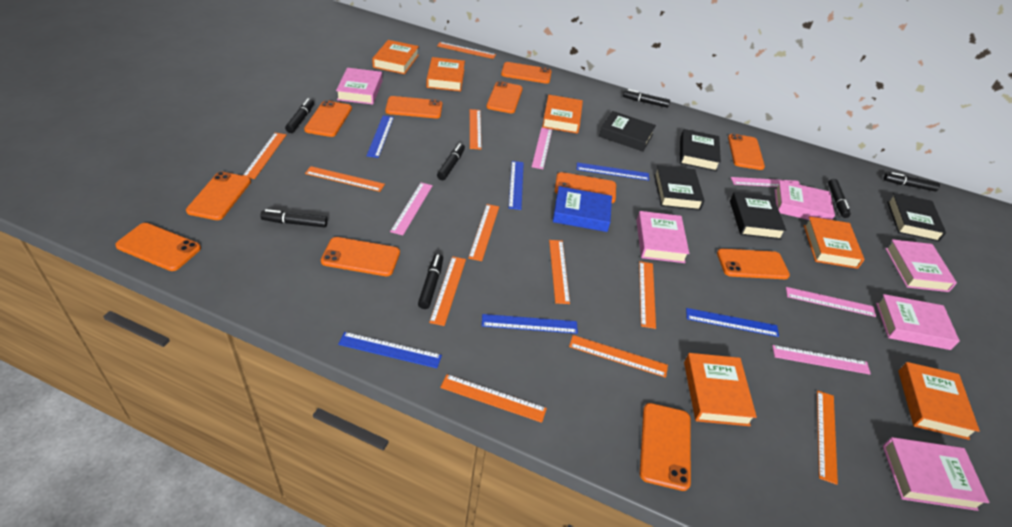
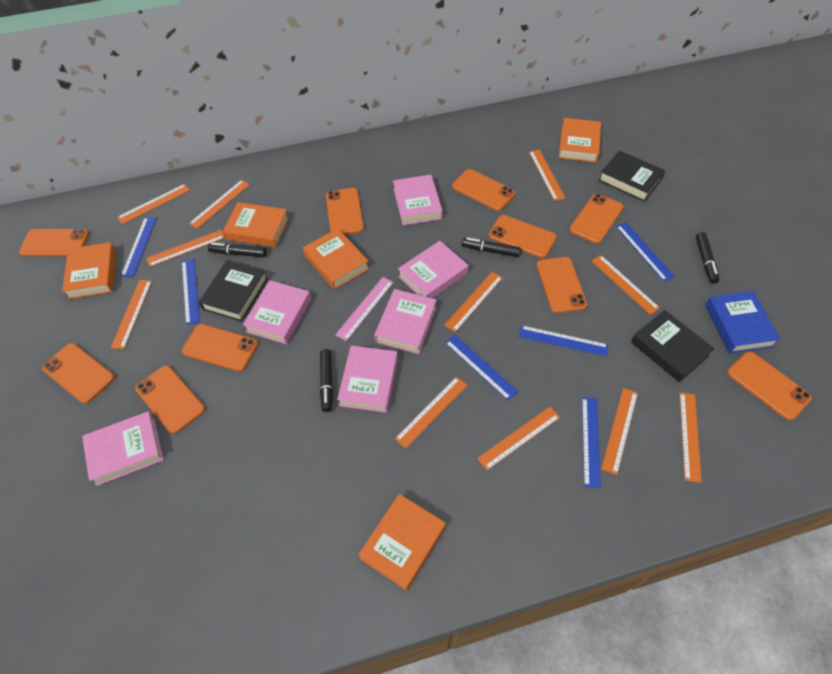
black book: [599,111,656,152] [654,165,705,210] [680,129,721,172] [730,192,787,240] [887,193,946,242] = 5 -> [199,260,268,322] [599,150,665,202] [631,310,715,382] = 3
black marker: [261,209,328,227] [285,98,314,133] [418,254,443,309] [437,143,465,180] [623,89,670,108] [828,179,851,218] [884,172,940,191] = 7 -> [208,243,267,257] [320,349,333,412] [461,238,521,257] [696,232,720,284] = 4
orange book: [372,40,419,74] [427,57,465,91] [542,95,583,134] [684,353,757,426] [804,216,864,269] [898,362,980,440] = 6 -> [62,242,116,299] [223,202,289,247] [303,228,369,290] [358,494,446,591] [559,118,601,163] = 5
orange phone: [115,223,201,271] [186,172,251,220] [304,100,352,137] [321,237,400,276] [385,96,442,118] [486,81,523,113] [501,62,552,84] [555,172,616,203] [640,403,691,491] [717,249,790,279] [728,134,765,170] = 11 -> [19,229,89,256] [42,343,115,404] [135,365,205,434] [182,324,258,372] [326,188,364,235] [452,169,515,211] [489,215,557,258] [537,257,587,313] [569,194,624,244] [727,351,812,421] = 10
pink ruler: [390,182,433,235] [532,127,552,169] [731,177,801,187] [772,345,871,375] [786,287,876,317] = 5 -> [335,277,394,341] = 1

